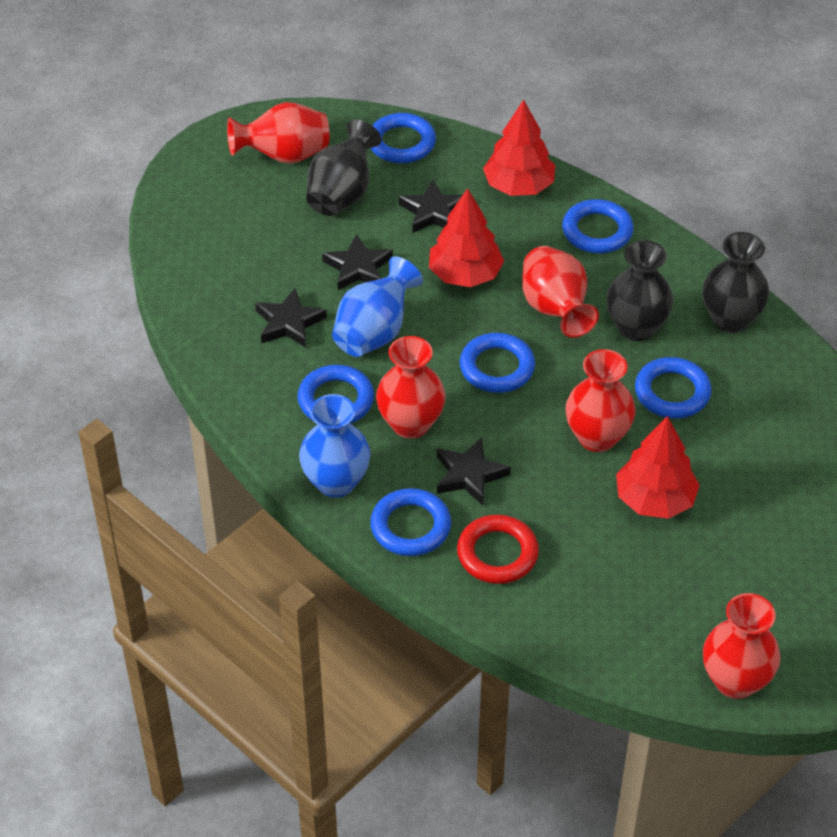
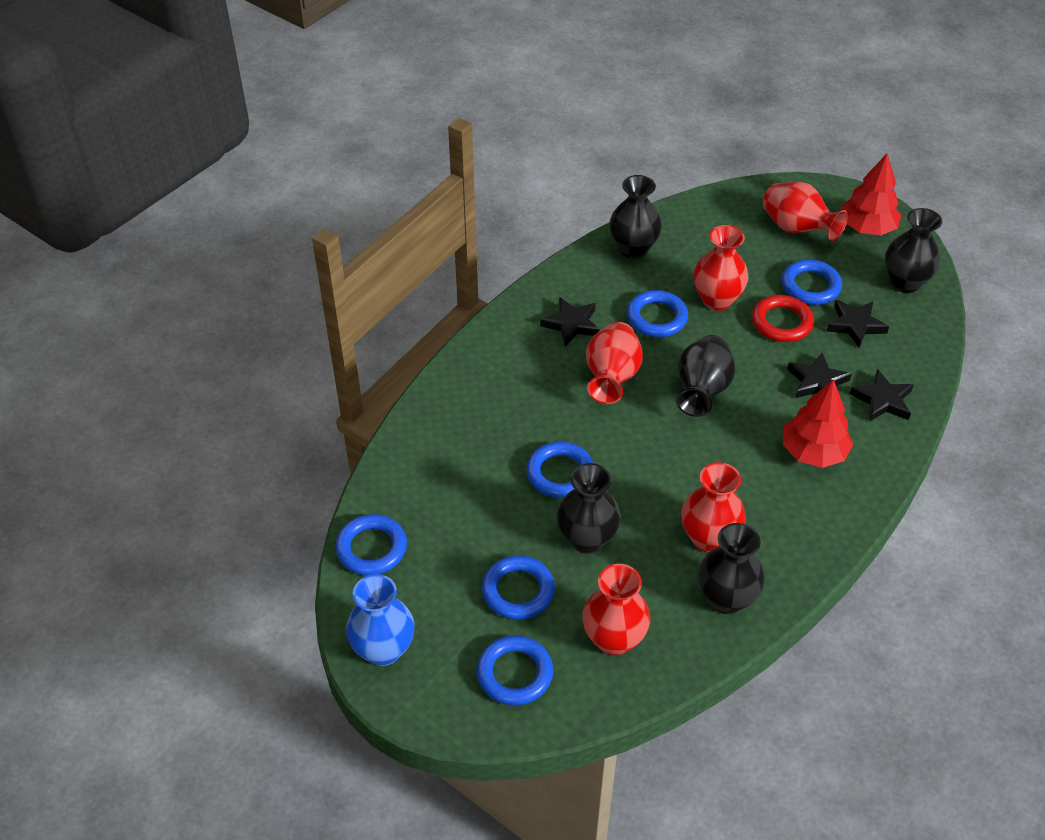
black vase: [306,120,381,216] [607,240,673,341] [703,232,769,333] = 3 -> [557,463,621,554] [609,175,662,259] [676,335,735,417] [698,523,765,614] [885,208,942,293] = 5
blue vase: [299,394,371,498] [332,256,423,357] = 2 -> [346,574,415,666] = 1
red tree: [429,188,504,287] [483,99,555,196] [616,416,700,519] = 3 -> [783,379,853,468] [840,154,901,235] = 2

